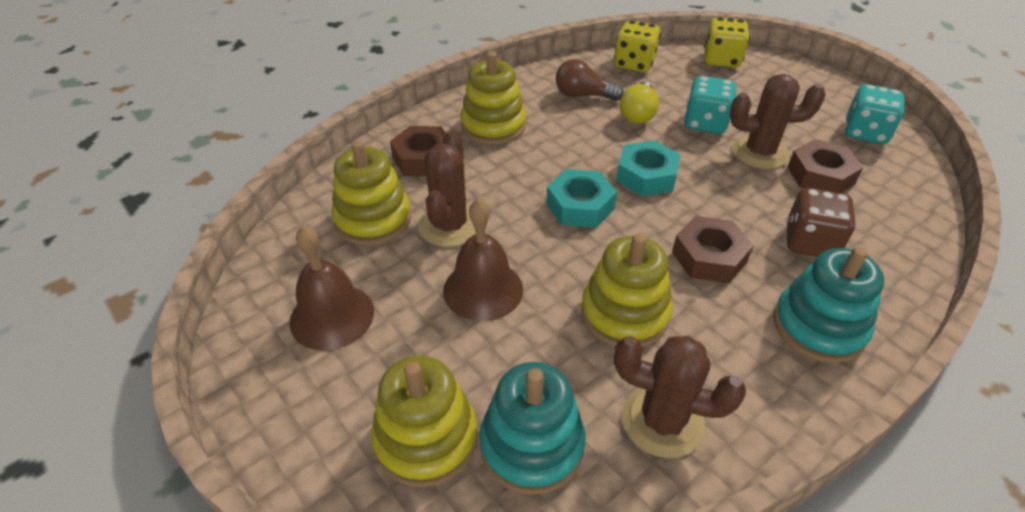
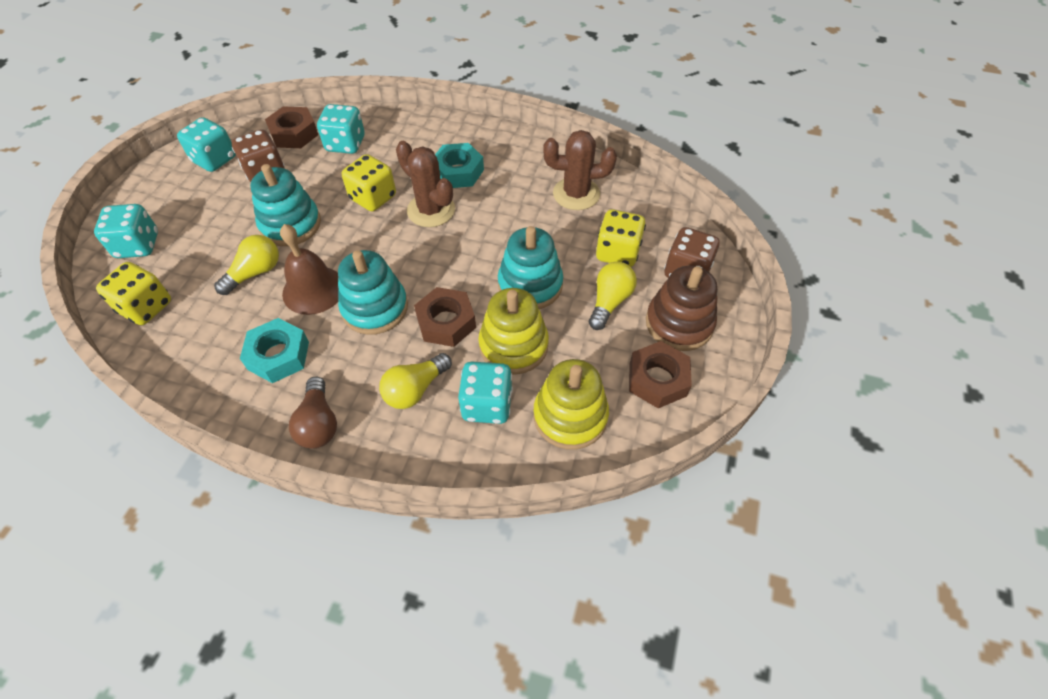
brown bell: [289,225,374,351] [443,199,523,321] = 2 -> [280,224,339,315] = 1
brown cactus: [418,130,476,247] [614,336,746,458] [730,74,826,169] = 3 -> [396,141,455,227] [544,130,617,210] = 2
brown dice: [786,188,856,257] = 1 -> [232,129,285,182] [664,227,720,278] = 2
brown stacking toy: none = 0 -> [646,266,718,351] = 1
turquoise dice: [684,76,736,134] [845,84,905,144] = 2 -> [94,204,158,258] [177,117,236,172] [317,104,365,154] [458,362,513,424] = 4
turquoise stacking toy: [479,362,585,495] [773,247,884,363] = 2 -> [250,164,321,246] [338,250,408,335] [498,226,563,309] = 3
yellow dice: [614,20,661,72] [704,17,750,68] = 2 -> [96,262,171,325] [342,154,396,212] [596,209,646,267] = 3
yellow light bulb: [620,81,659,124] = 1 -> [214,235,279,295] [379,353,452,409] [589,262,637,330] = 3
yellow stacking toy: [332,141,411,246] [371,356,478,487] [460,51,526,145] [581,234,672,347] = 4 -> [478,288,549,375] [534,359,609,450] = 2

